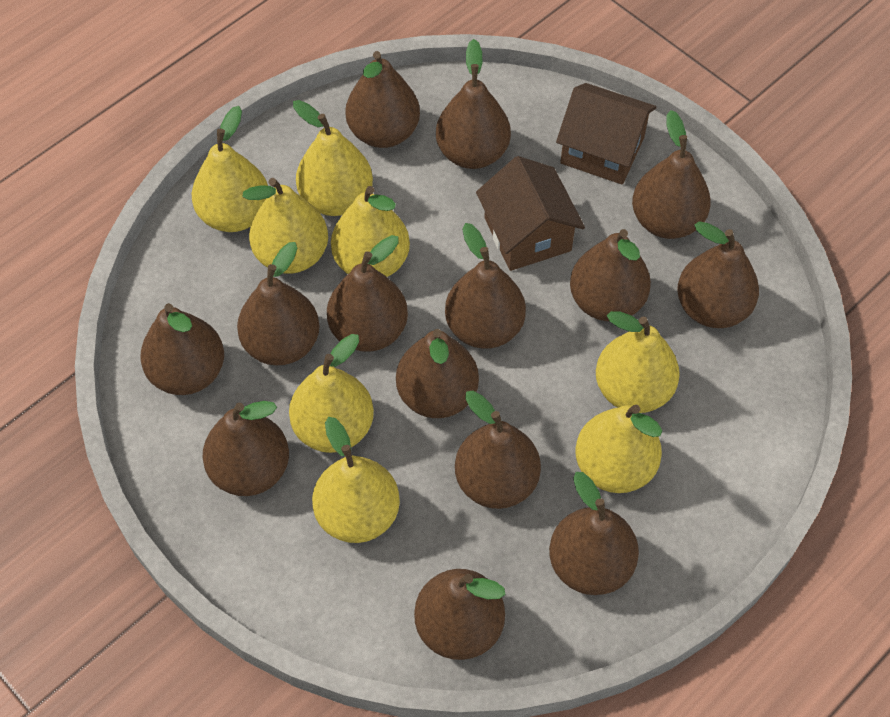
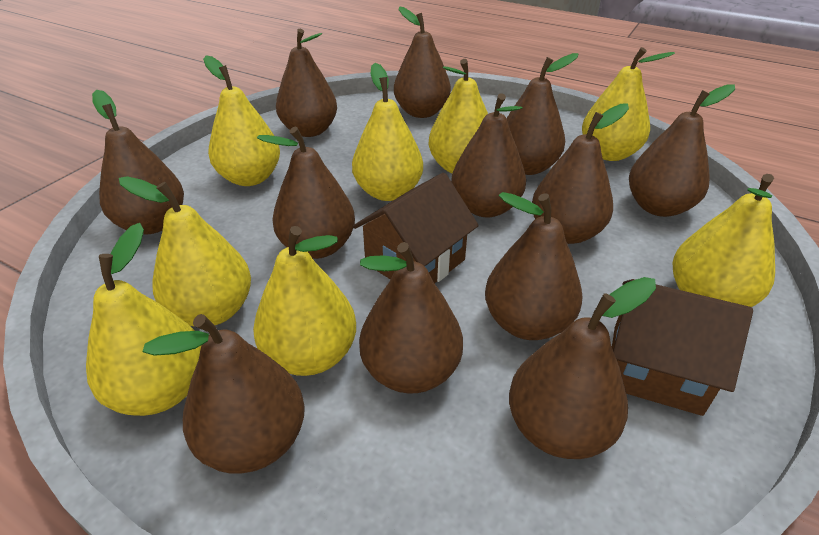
brown pear: [140,303,224,395] [203,401,289,496] [237,242,319,366] [327,235,408,352] [345,51,420,148] [396,329,479,418] [414,569,506,660] [436,39,511,169] [445,223,526,349] [455,391,541,509] [549,472,639,595] [570,229,651,321] [632,110,711,239] [677,222,759,328] = 14 -> [92,90,184,234] [143,314,305,474] [257,127,355,259] [276,29,337,137] [359,242,463,393] [394,6,451,118] [451,93,526,218] [485,192,583,340] [507,53,578,175] [509,277,656,459] [532,104,629,244] [629,84,735,217] = 12

